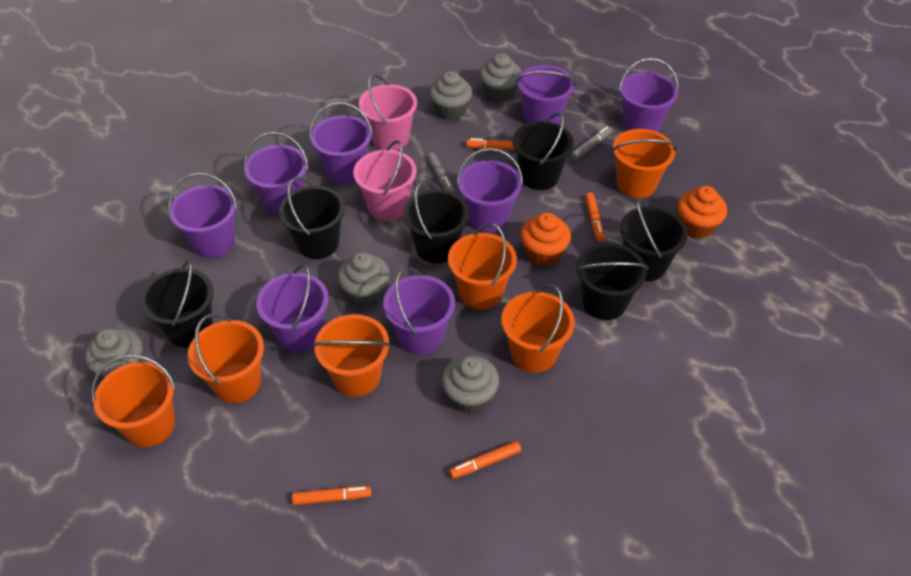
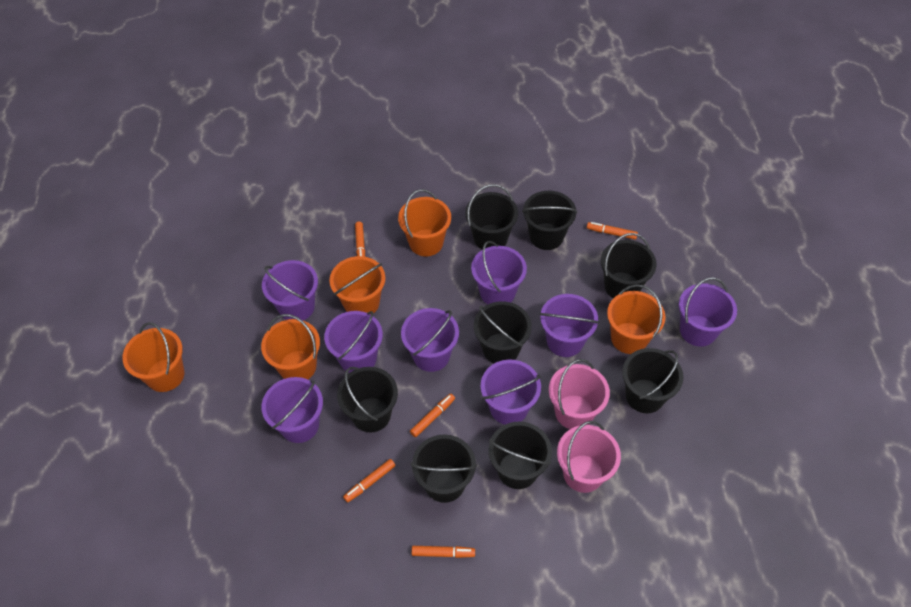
black bucket: [140,260,214,347] [279,177,345,259] [403,180,469,263] [513,113,574,190] [575,243,648,320] [620,199,688,281] = 6 -> [337,367,398,432] [411,435,477,503] [465,184,518,250] [474,301,532,363] [488,421,552,489] [522,191,577,250] [601,233,657,298] [622,348,683,413] = 8
grey cupcake: [85,328,143,379] [338,252,390,307] [429,71,472,120] [442,355,499,414] [480,53,522,102] = 5 -> none = 0
grey marker: [427,153,455,193] [571,127,612,160] = 2 -> none = 0
orange bucket: [91,354,176,447] [188,313,264,403] [313,314,391,397] [448,223,517,310] [501,285,575,373] [612,129,677,198] = 6 -> [122,322,184,392] [261,314,320,379] [330,256,386,315] [398,189,451,256] [607,284,665,354] = 5
orange cupcake: [521,213,571,266] [677,186,727,239] = 2 -> none = 0
orange marker: [292,486,371,505] [449,441,521,479] [466,138,515,150] [585,193,604,241] = 4 -> [343,459,395,503] [355,222,365,257] [410,394,455,437] [412,546,475,558] [587,222,638,240] = 5

